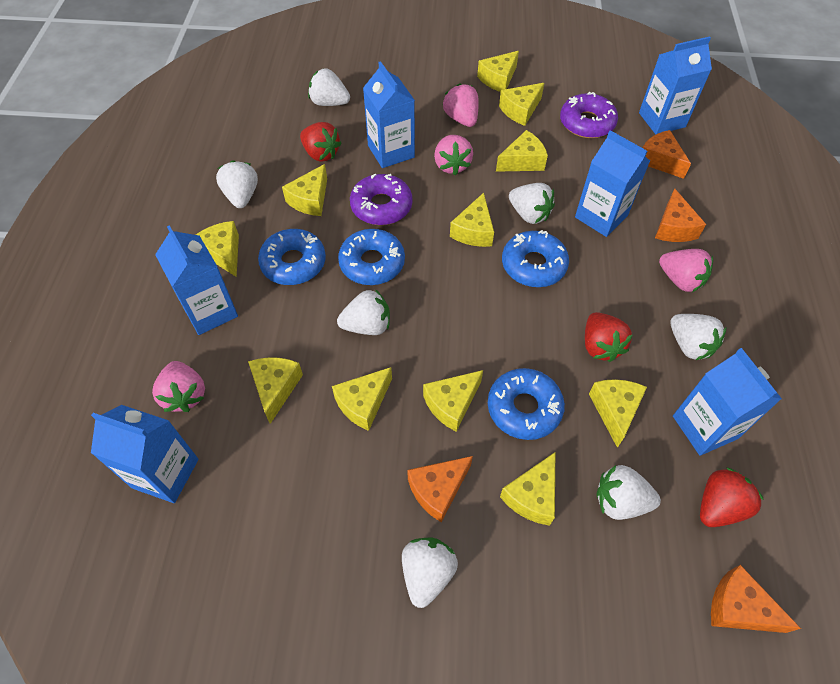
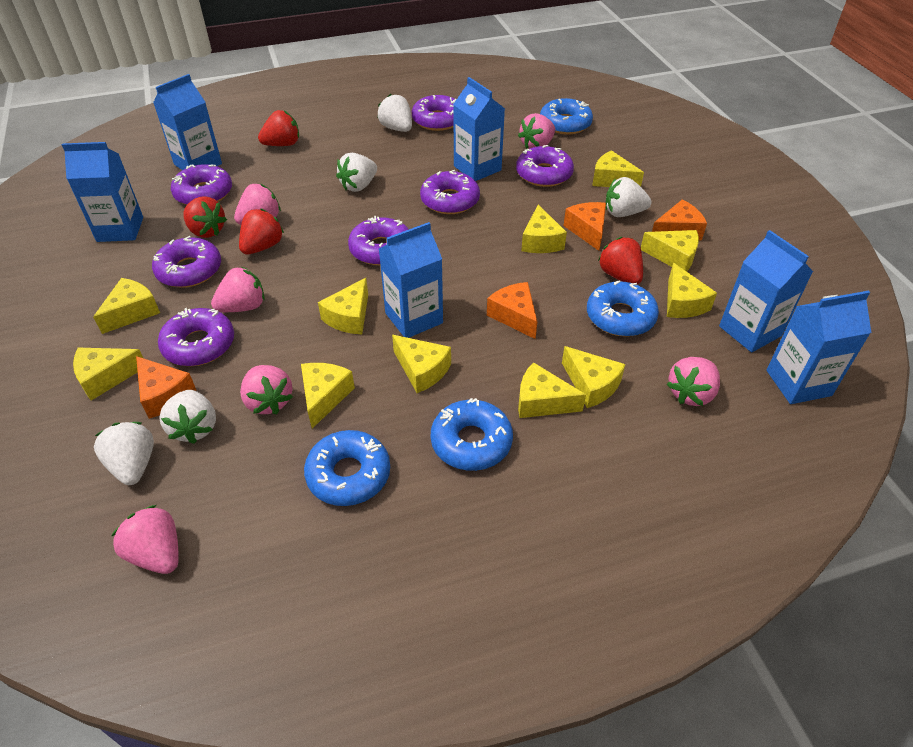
pink strawberry: [152,361,205,412] [434,135,473,175] [443,84,479,127] [659,249,713,292] = 4 -> [112,505,179,574] [211,267,265,312] [234,184,281,225] [240,365,293,415] [518,113,555,149] [667,357,720,406] = 6
purple donut: [350,174,413,225] [560,92,618,138] = 2 -> [152,236,221,288] [158,308,234,366] [171,164,232,205] [348,216,409,265] [412,95,457,131] [420,170,480,214] [516,145,574,187] = 7
red strawberry: [300,122,342,162] [585,312,633,362] [700,467,764,527] = 3 -> [183,197,227,238] [239,208,284,254] [258,110,299,146] [598,237,643,284] = 4
white strawberry: [216,160,258,208] [308,68,350,106] [337,289,390,335] [402,538,458,608] [509,183,555,224] [596,465,661,520] [670,314,726,360] = 7 -> [94,422,154,485] [159,390,216,444] [336,153,377,192] [377,94,412,132] [606,177,652,217] = 5

